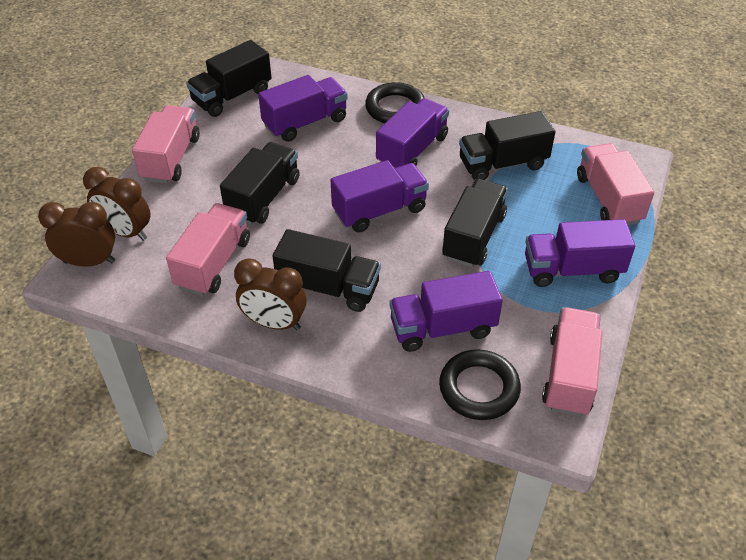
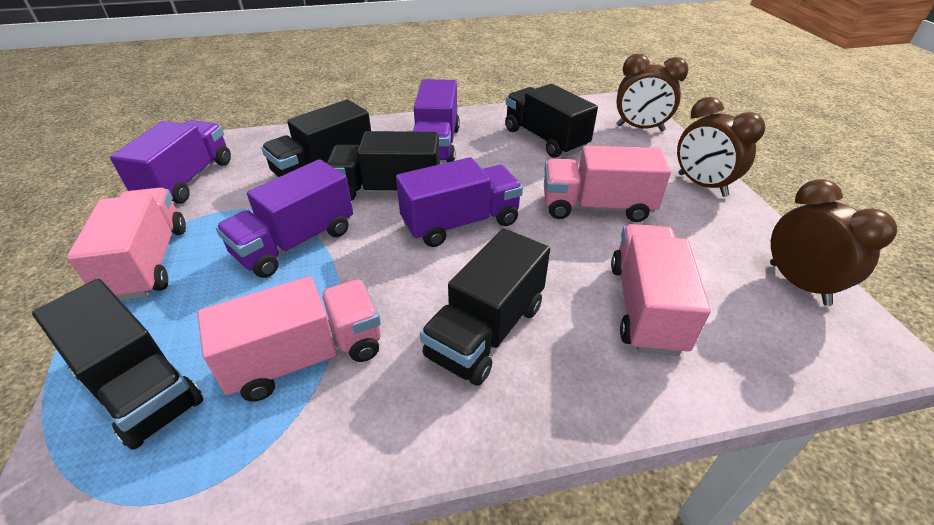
black ring: [365,82,424,123] [439,349,521,420] = 2 -> none = 0
purple truck: [258,75,348,142] [331,160,429,232] [376,98,449,168] [390,271,503,352] [525,219,635,287] = 5 -> [110,120,231,204] [216,159,353,278] [396,157,523,247] [413,79,460,163] = 4

